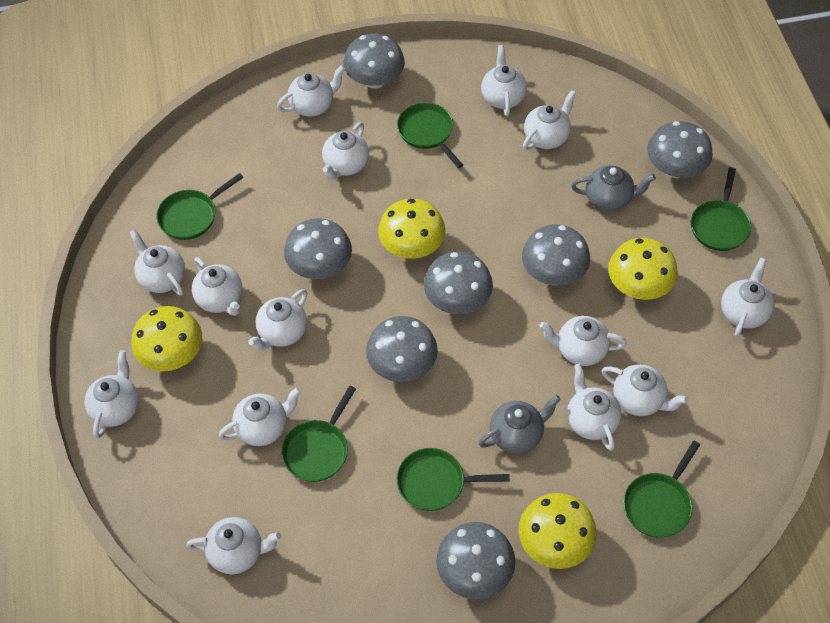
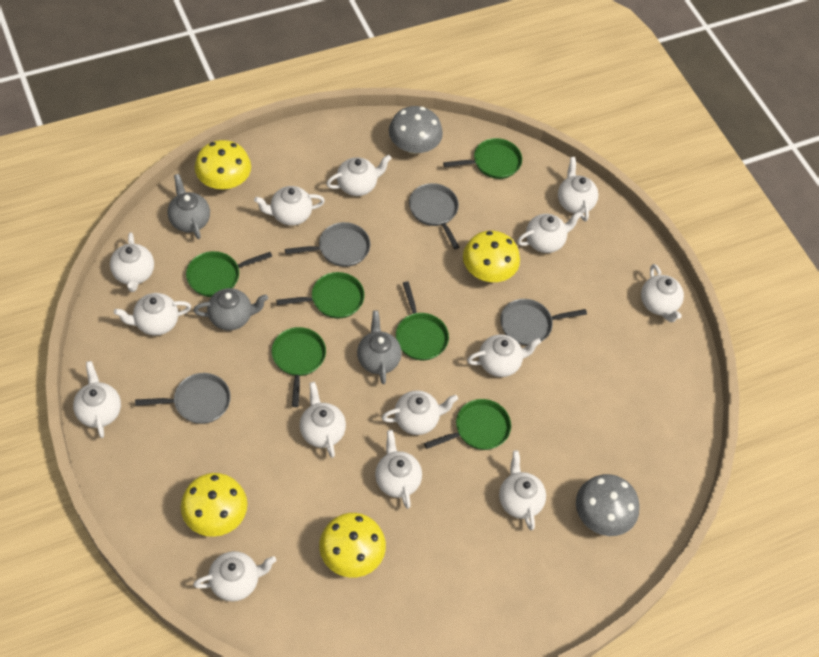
grey mushroom: [284,218,352,279] [344,33,405,89] [366,316,438,382] [424,251,493,314] [436,522,516,600] [522,224,590,286] [647,121,713,178] = 7 -> [389,106,443,154] [576,474,639,536] = 2
grey pan: none = 0 -> [135,373,231,424] [285,222,370,267] [409,183,459,249] [500,299,587,345] = 4
grey teapot: [478,395,561,454] [571,165,656,211] = 2 -> [168,174,210,239] [193,288,268,330] [357,310,401,384] = 3

